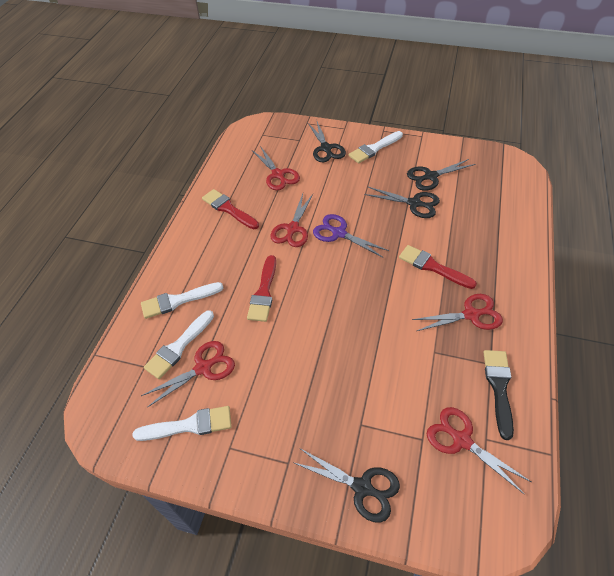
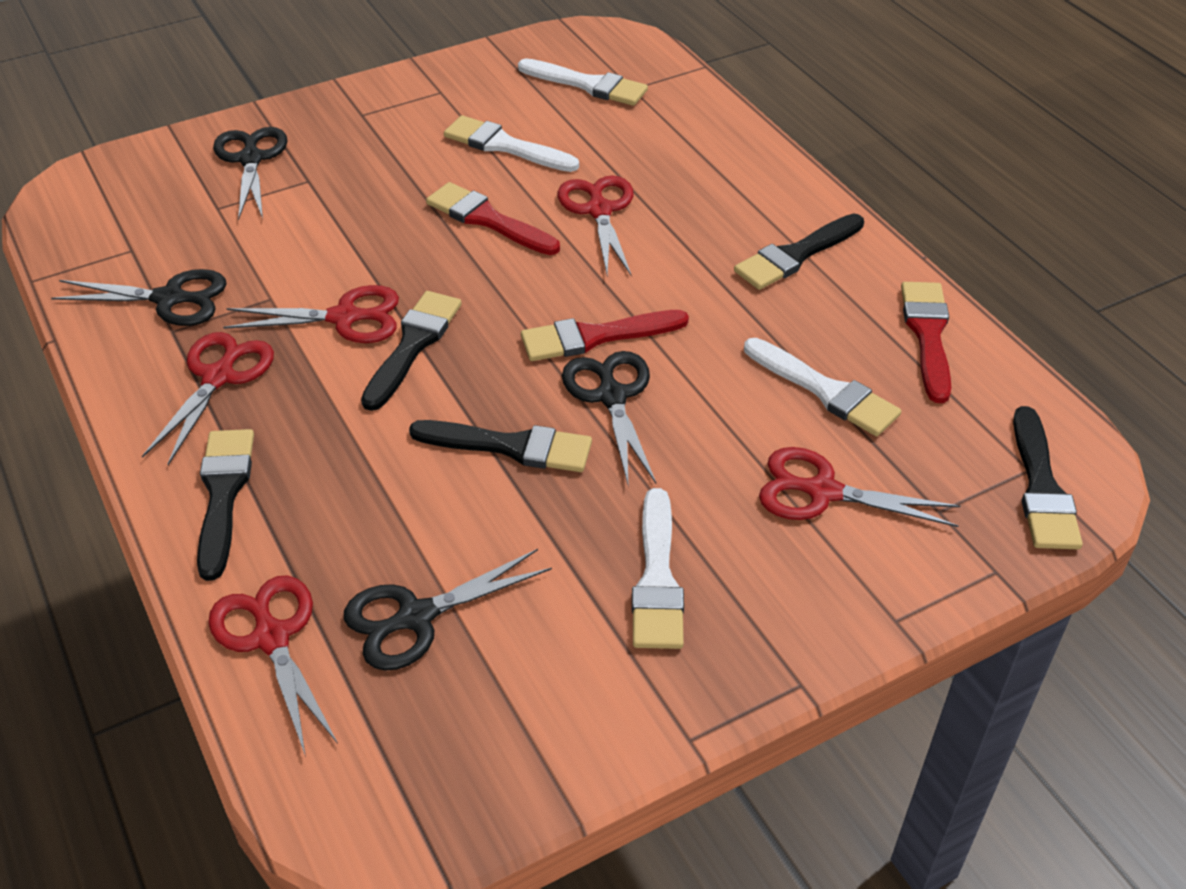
black brush: [483,350,514,440] = 1 -> [197,429,254,581] [361,291,462,411] [409,420,592,472] [734,214,864,290] [1013,406,1083,549] = 5
purple scissors: [313,214,389,258] = 1 -> none = 0

